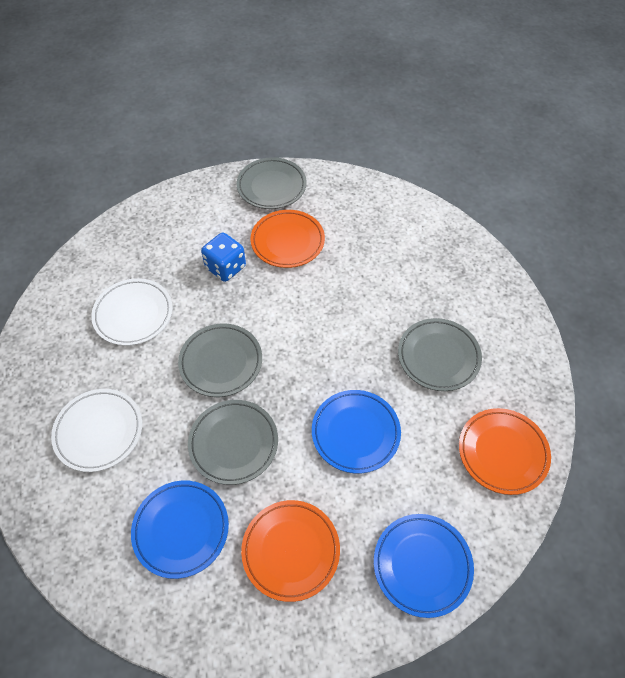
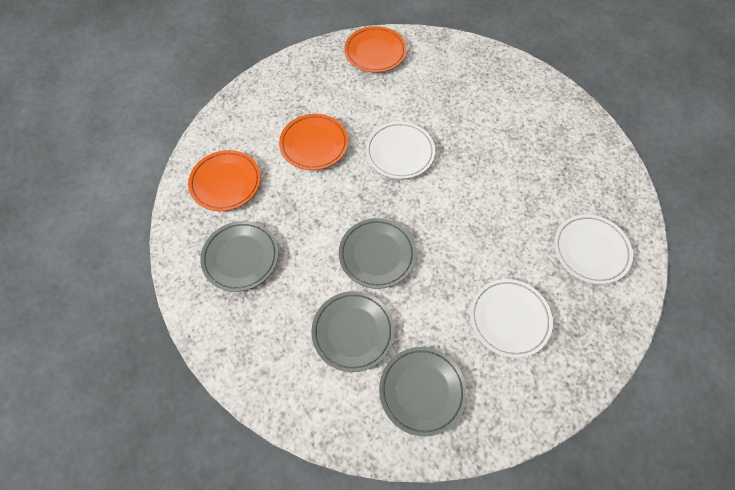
blue dice: [201,232,246,282] = 1 -> none = 0
blue plate: [131,481,229,579] [312,390,401,474] [374,514,474,618] = 3 -> none = 0
white plate: [51,389,142,472] [91,278,173,346] = 2 -> [366,121,435,179] [470,279,553,358] [554,214,633,284] = 3

